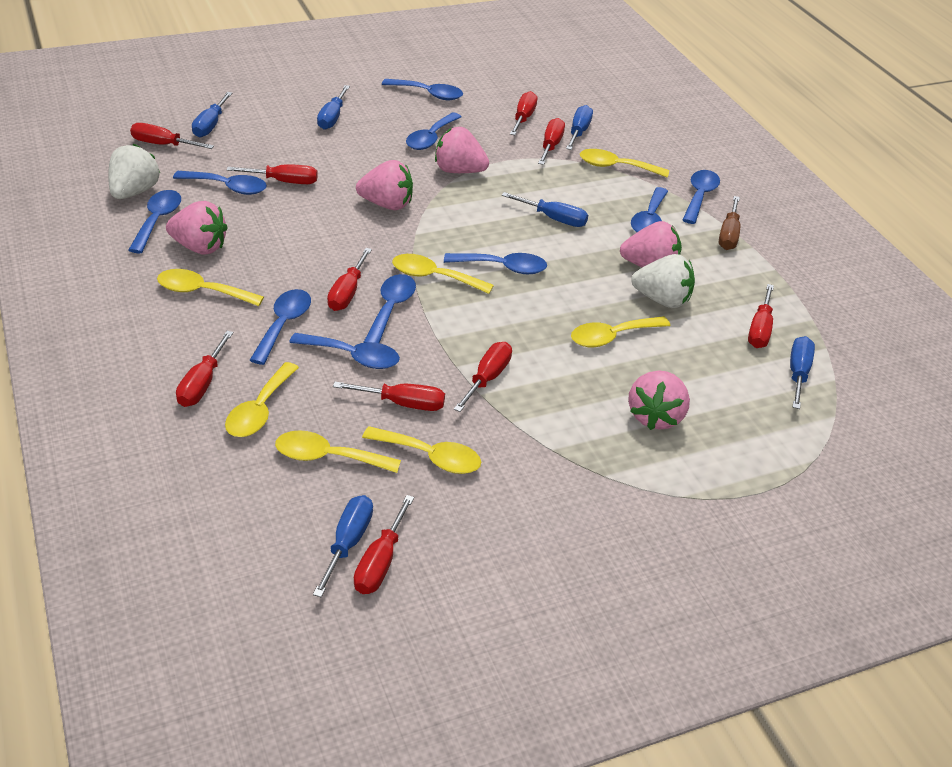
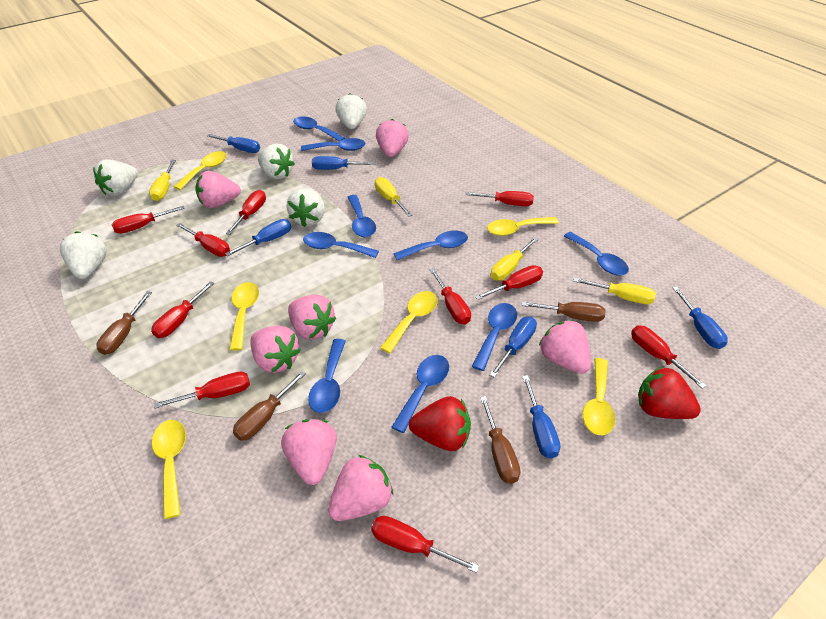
blue spoon: [128,190,181,253] [173,171,267,195] [250,289,311,365] [289,333,400,369] [363,274,416,343] [382,79,463,100] [406,113,461,150] [444,253,547,274] [631,187,668,232] [683,170,720,224] = 10 -> [293,117,345,141] [301,138,366,151] [303,232,379,258] [308,339,346,413] [347,195,376,237] [392,355,449,433] [393,231,468,260] [472,303,517,371] [564,232,629,275] = 9
brown screwdriver: [719,196,740,250] = 1 -> [97,291,152,355] [233,371,306,441] [480,396,520,484] [521,302,606,322] = 4
pink strawberry: [166,201,228,255] [356,160,413,210] [435,127,489,173] [620,221,682,268] [628,370,690,430] = 5 -> [195,171,241,208] [250,326,301,373] [281,419,337,485] [288,295,336,340] [328,455,393,521] [376,119,409,157] [539,320,591,374] = 7
red strawberry: none = 0 -> [409,396,471,451] [638,366,701,419] = 2
white strawberry: [108,144,160,199] [631,254,695,308] = 2 -> [60,231,107,279] [93,159,138,196] [258,143,295,179] [287,188,325,227] [336,93,367,129] = 5
yellow screwdriver: none = 0 -> [149,160,176,201] [375,177,413,217] [491,237,538,281] [573,278,656,304] = 4
yellow spoon: [157,269,264,306] [225,362,299,437] [275,430,401,473] [362,426,481,474] [392,254,494,294] [571,316,671,347] [580,149,669,178] = 7 -> [152,420,186,519] [174,151,227,190] [229,282,259,351] [380,291,438,353] [487,217,559,236] [583,358,615,435] = 6

